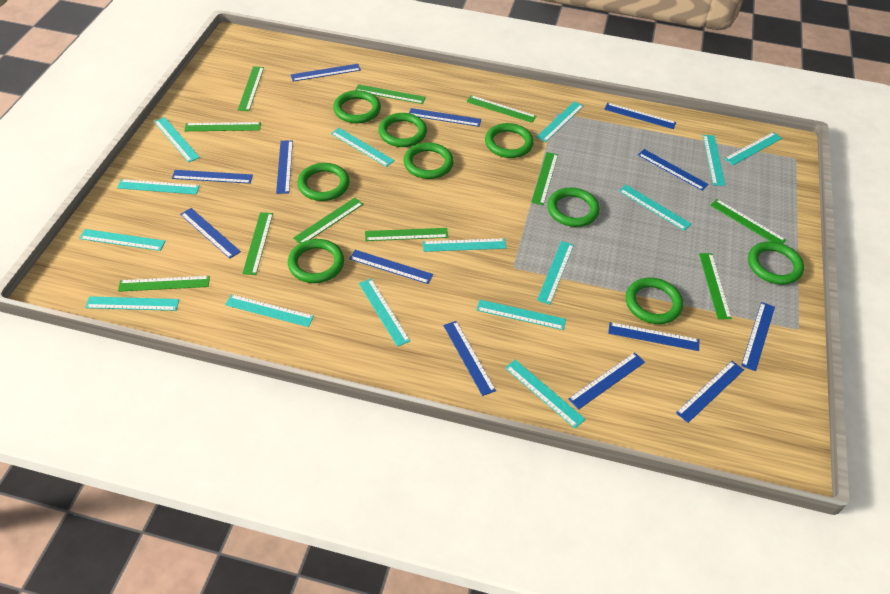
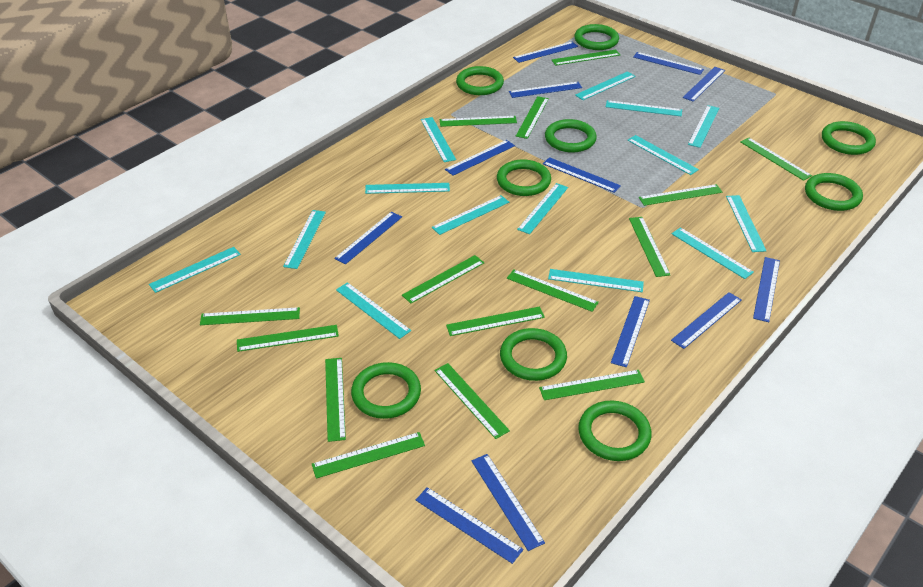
blue ruler: [172,170,253,184] [180,208,241,259] [276,141,293,194] [291,64,361,82] [349,250,433,284] [409,108,481,127] [443,321,496,396] [568,352,645,410] [604,103,676,129] [608,322,699,351] [638,149,709,191] [676,361,744,423] [741,302,775,371] = 13 -> [334,212,402,264] [416,487,524,564] [445,140,515,176] [471,454,545,551] [509,82,582,98] [513,42,578,63] [543,157,621,193] [611,296,650,368] [633,52,704,75] [671,292,742,349] [683,67,725,102] [753,257,780,322] = 12
green ruler: [118,276,210,292] [184,122,261,131] [238,66,264,111] [242,212,273,275] [293,198,363,244] [355,84,426,104] [365,228,448,241] [466,95,536,123] [531,152,558,205] [699,253,732,319] [710,199,786,244] = 11 -> [200,307,300,325] [237,325,339,352] [312,432,425,479] [325,358,346,442] [402,255,484,303] [434,363,510,439] [440,116,517,127] [446,306,545,336] [507,269,599,312] [516,96,549,139] [539,370,645,400] [552,50,620,66] [629,217,671,277] [639,184,723,206] [740,138,812,181] = 15
turquoise ruler: [79,229,165,251] [85,296,179,311] [117,179,200,194] [154,117,200,162] [225,294,314,327] [331,128,395,167] [359,279,410,347] [423,238,506,252] [476,300,566,330] [505,360,585,429] [536,101,584,142] [537,241,574,305] [619,185,691,231] [703,135,726,186] [724,132,782,165] = 15 -> [149,247,241,293] [283,210,326,269] [336,282,411,339] [365,183,450,194] [421,117,456,162] [432,195,509,235] [517,183,568,234] [548,269,644,292] [575,71,636,100] [606,100,682,116] [627,135,699,175] [671,227,754,279] [688,105,719,148] [726,195,766,252] = 14

